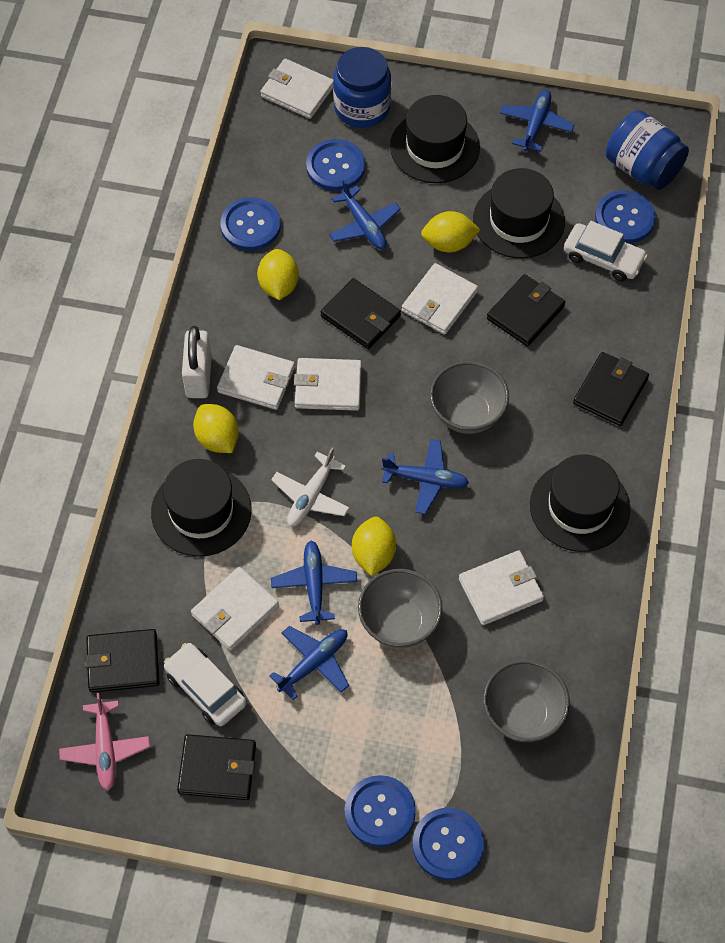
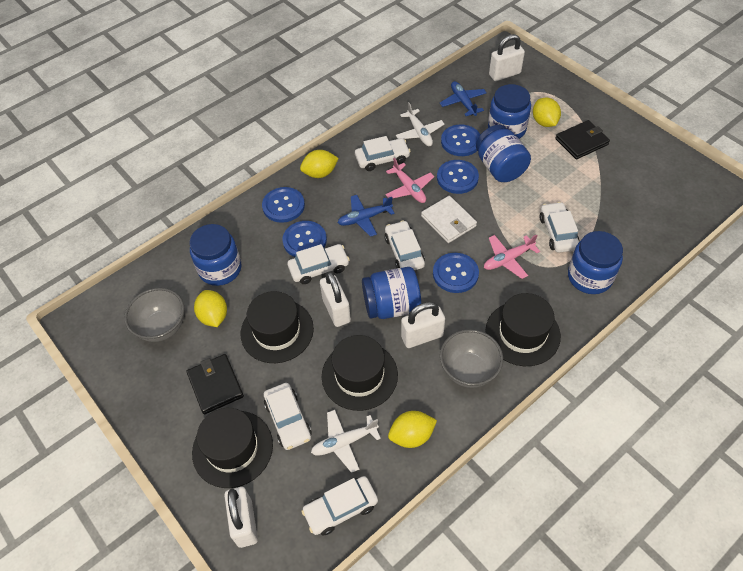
black wallet: [85,629,160,693] [177,734,256,800] [321,278,401,349] [487,274,565,346] [573,352,649,426] = 5 -> [187,354,244,415] [555,120,610,160] = 2
blue jar: [333,47,391,128] [606,110,689,190] = 2 -> [190,224,241,286] [362,267,421,319] [476,125,531,182] [488,84,531,139] [568,231,623,294] = 5
blue plane: [269,626,349,700] [271,541,357,625] [329,180,401,249] [382,439,469,514] [500,90,575,152] = 5 -> [338,195,395,237] [440,81,487,116] = 2
grey bowl: [358,569,443,648] [430,361,509,434] [483,660,570,742] = 3 -> [124,288,184,342] [440,329,503,388] = 2
pink plane: [59,693,150,790] = 1 -> [385,158,434,203] [484,234,540,279] = 2
white car: [164,643,246,726] [564,221,648,281] = 2 -> [264,383,312,450] [287,244,350,284] [301,476,378,536] [355,136,411,171] [385,220,425,270] [539,202,580,253] = 6
white padlock: [182,326,212,398] = 1 -> [224,487,258,548] [320,271,351,327] [401,302,445,348] [489,34,525,81] = 4
white plane: [271,447,350,526] = 1 -> [311,410,381,473] [396,102,445,146] = 2
white wallet: [191,567,279,651] [217,345,295,410] [260,59,333,119] [294,358,362,411] [402,263,478,335] [459,550,544,625] = 6 -> [421,196,477,243] = 1

